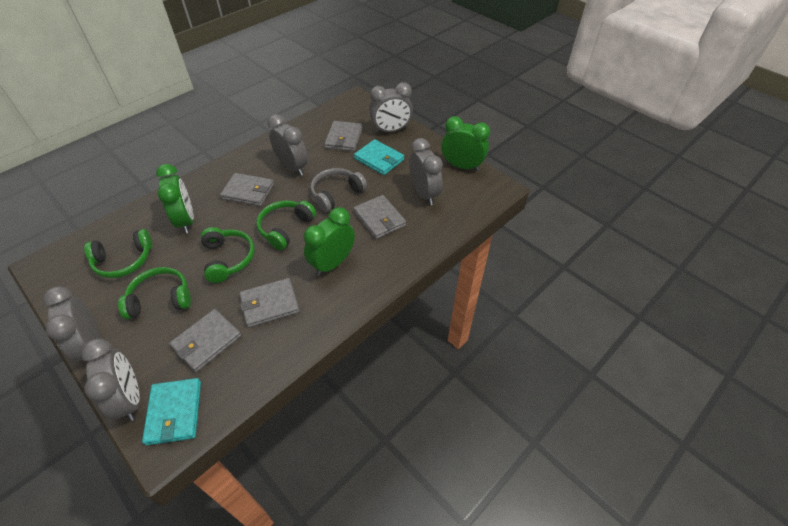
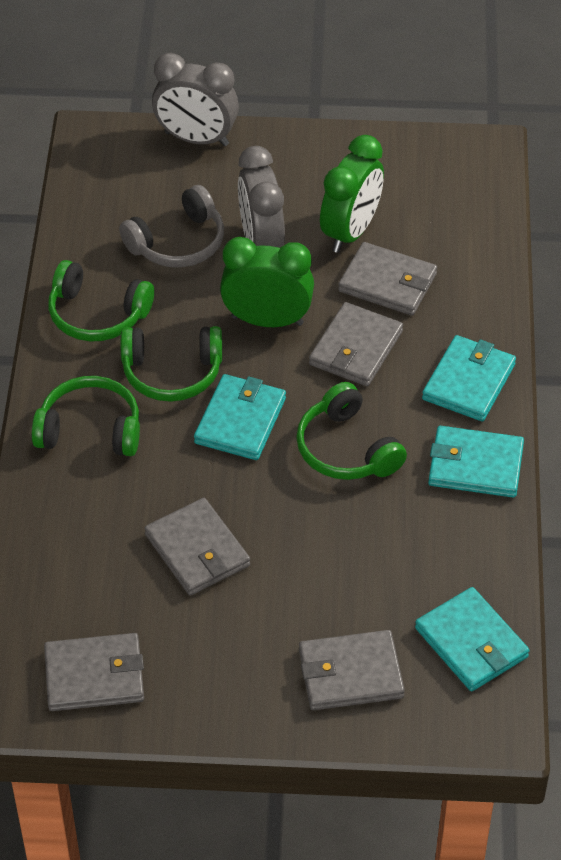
green clock: [156,164,194,234] [304,207,355,276] [441,116,490,171] = 3 -> [220,237,314,327] [320,135,384,253] = 2
grey clock: [43,286,100,361] [81,339,140,421] [268,114,308,176] [369,82,413,133] [409,138,443,205] = 5 -> [152,53,239,146] [238,146,285,248] = 2
turquoise wallet: [142,378,201,445] [354,139,404,175] = 2 -> [194,374,286,460] [415,587,530,691] [422,335,516,421] [428,426,524,498] = 4

